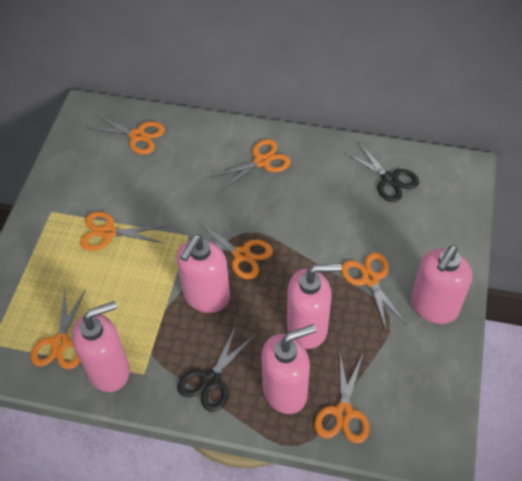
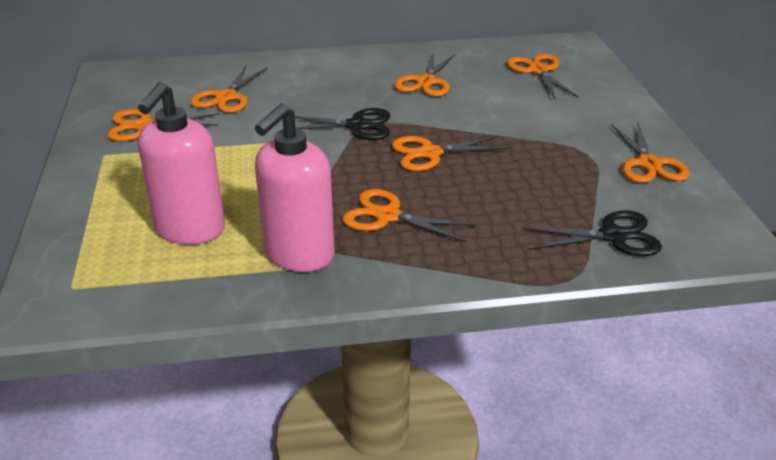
pink soap dispenser: [72,301,130,392] [177,235,230,313] [261,324,316,414] [287,264,342,349] [411,245,472,324] = 5 -> [138,82,225,245] [255,103,335,272] = 2

